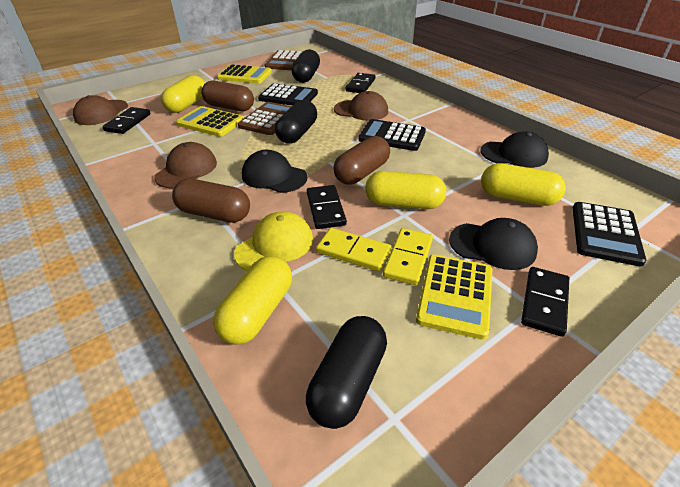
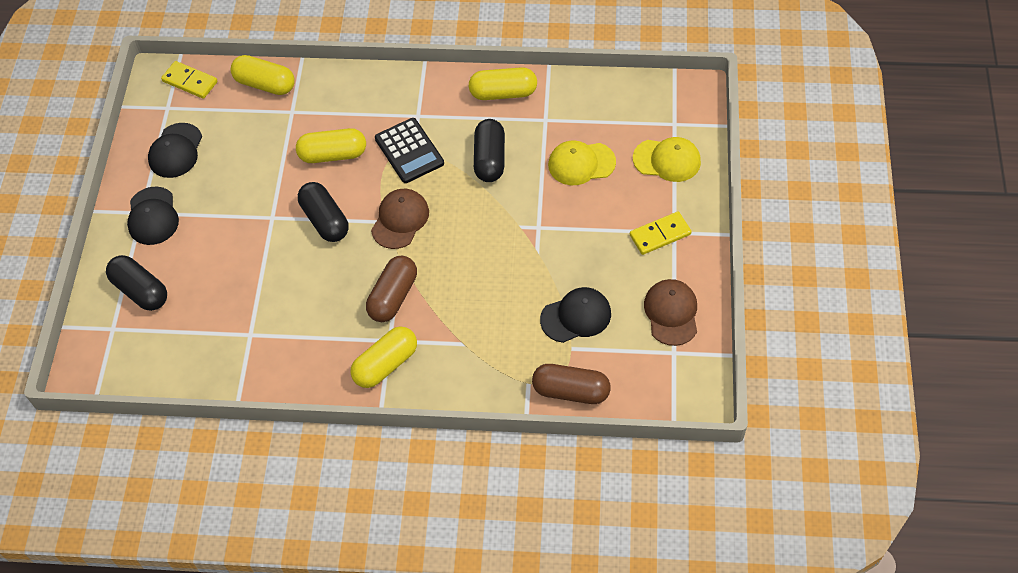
black calculator: [258,83,318,106] [358,119,426,151] [573,202,646,266] = 3 -> [375,118,444,183] = 1
black domino: [102,107,150,134] [307,185,347,229] [346,73,375,93] [521,267,569,337] = 4 -> none = 0
brown calculator: [238,102,292,135] [265,50,302,70] = 2 -> none = 0
brown cap: [73,95,128,125] [154,142,217,189] [334,91,388,121] = 3 -> [371,189,429,249] [644,279,697,346] = 2
brown capsule: [172,179,250,223] [201,81,254,111] [333,136,390,185] = 3 -> [366,256,417,322] [532,364,611,404] = 2
yellow calculator: [176,106,244,137] [217,64,272,84] [416,254,493,340] = 3 -> none = 0
yellow cap: [234,211,313,271] = 1 -> [548,141,616,185] [633,137,701,182] = 2

